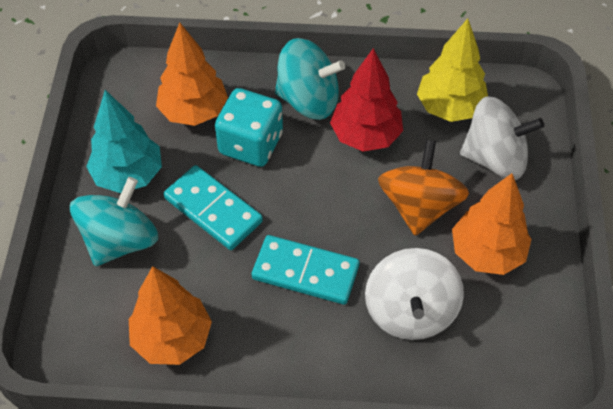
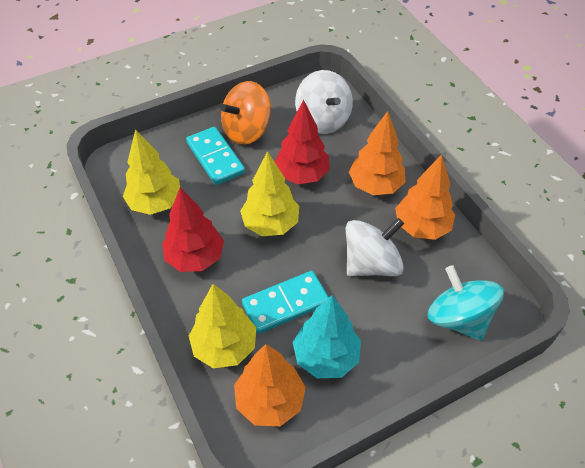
red tree: [330,48,403,152] = 1 -> [162,187,224,272] [275,100,330,184] = 2
turquoise dice: [215,88,283,167] = 1 -> none = 0
turquoise spinning top: [70,177,158,266] [275,38,345,120] = 2 -> [427,265,504,341] = 1
yellow tree: [417,18,488,122] = 1 -> [123,129,180,215] [189,284,256,368] [240,151,299,236] = 3

